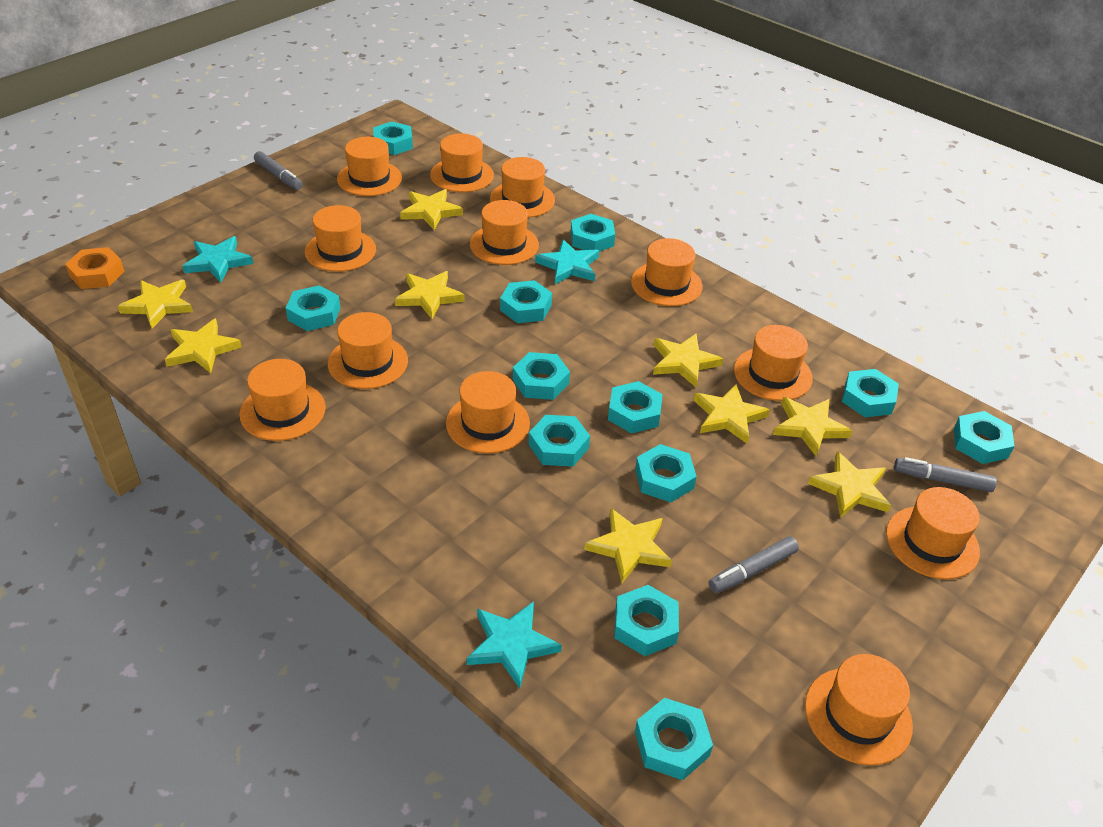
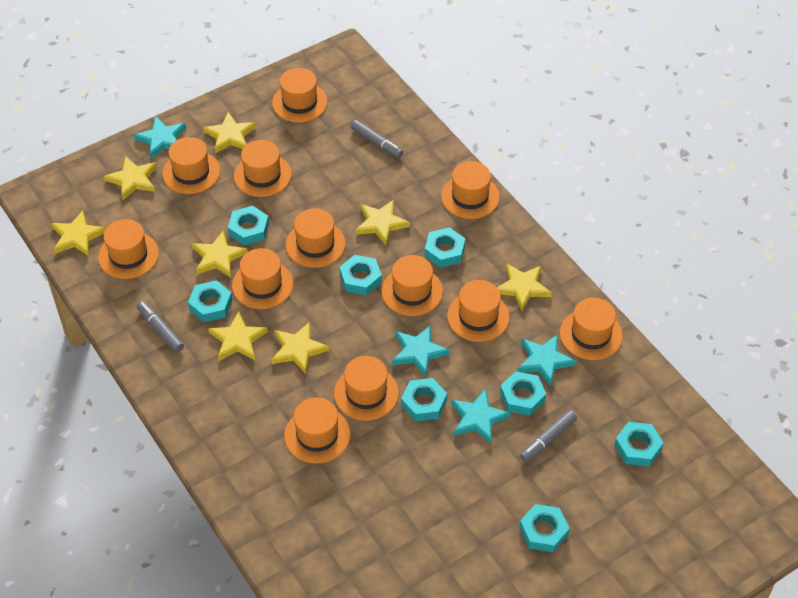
orange nut: [65,247,125,289] = 1 -> none = 0
turquoise nut: [286,285,340,331] [373,122,413,155] [500,280,552,323] [513,352,570,400] [529,415,590,467] [570,214,615,252] [608,381,663,434] [614,585,679,656] [635,444,697,502] [635,698,713,780] [842,369,899,417] [954,411,1014,464] = 12 -> [188,280,232,322] [228,206,269,246] [339,255,382,295] [401,378,447,421] [425,227,465,268] [500,371,546,416] [519,504,570,552] [614,422,664,466] = 8
turquoise star: [182,236,253,283] [466,601,562,688] [535,239,599,284] = 3 -> [134,116,186,159] [392,325,450,377] [451,388,511,444] [517,334,576,386] = 4
yellow star: [118,280,193,329] [165,318,242,373] [395,271,465,319] [400,189,463,230] [584,508,672,583] [653,333,723,387] [693,384,770,444] [773,397,852,456] [808,451,891,518] = 9 -> [51,210,106,256] [104,156,157,201] [192,231,248,278] [203,112,256,154] [209,311,268,361] [271,322,329,374] [355,200,410,245] [497,263,552,311] = 8

